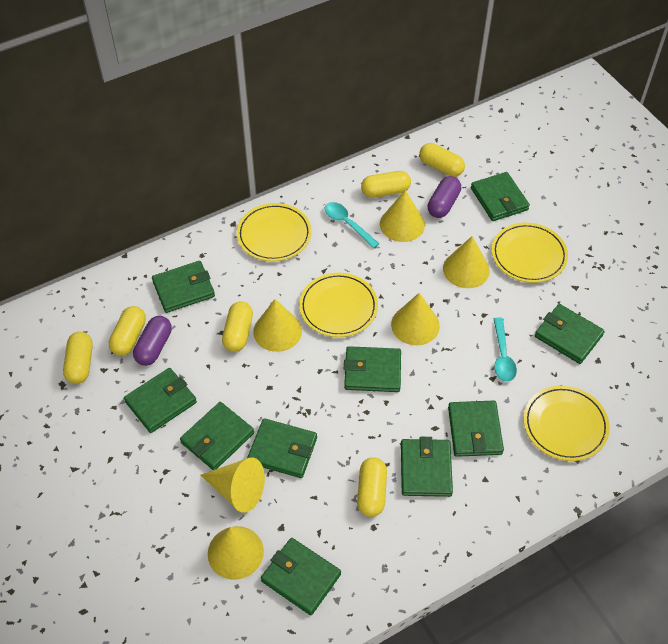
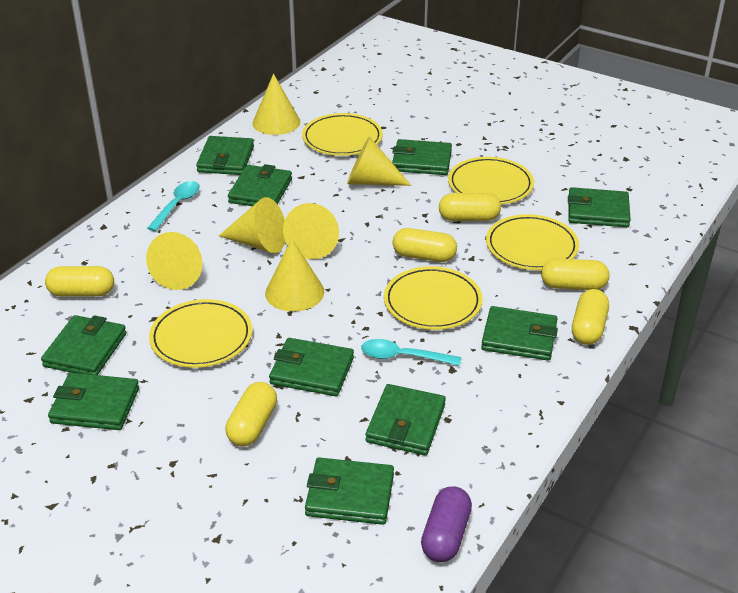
purple capsule: [133,316,172,366] [428,176,461,218] = 2 -> [421,486,472,562] = 1
yellow plate: [237,203,312,262] [299,273,378,337] [492,223,568,283] [523,385,610,461] = 4 -> [149,299,252,368] [302,113,383,156] [384,266,482,330] [448,157,534,204] [486,214,579,270] = 5

